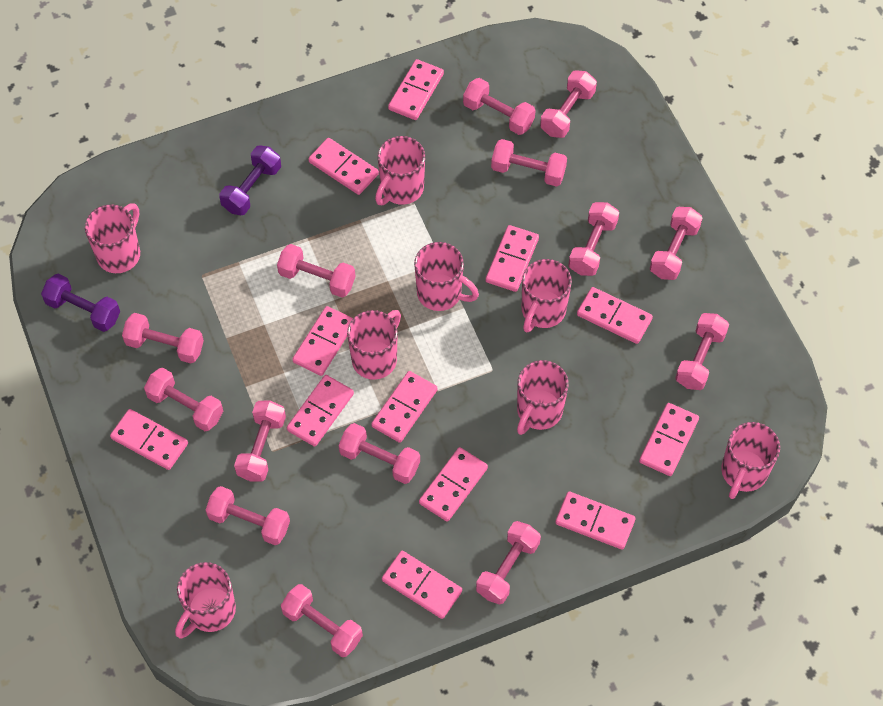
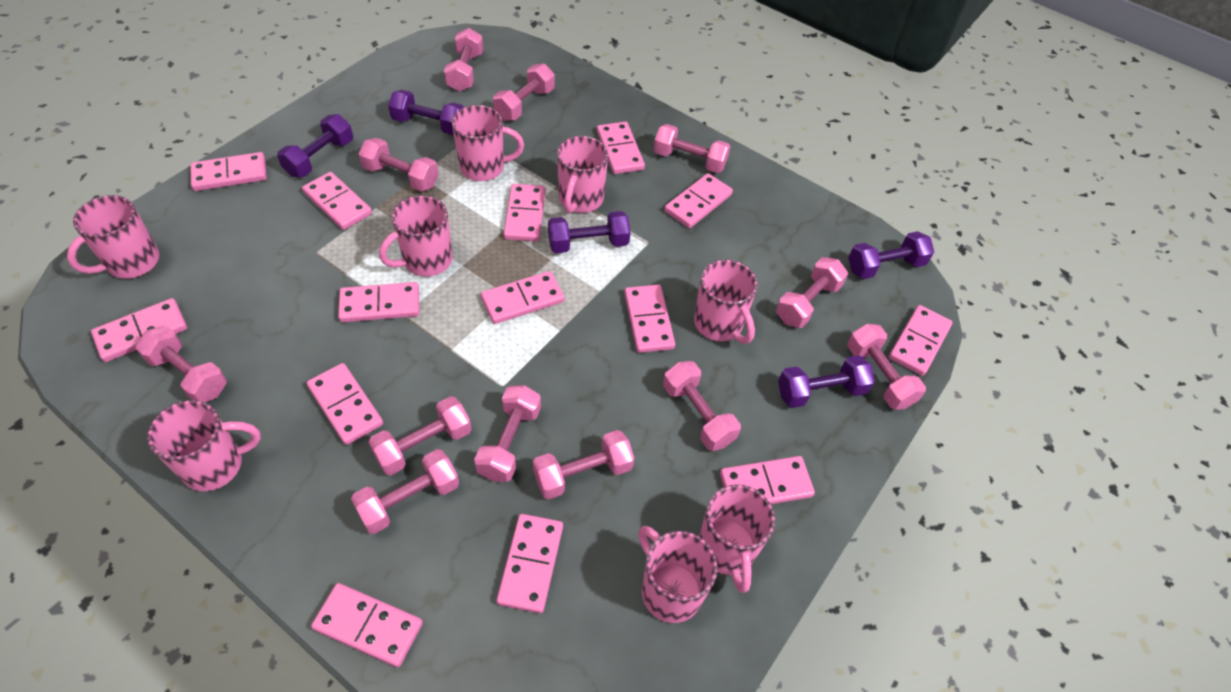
pink domino: [110,409,188,470] [287,375,354,447] [292,306,353,376] [308,138,379,195] [371,371,437,443] [382,551,462,619] [388,59,444,120] [419,447,488,522] [486,225,539,292] [555,492,636,550] [577,287,653,344] [639,403,699,476] = 12 -> [91,298,187,362] [190,152,267,191] [302,172,372,230] [307,363,383,445] [311,583,423,667] [338,282,419,322] [481,271,564,324] [496,514,563,613] [503,184,546,241] [597,122,645,174] [624,285,675,353] [664,173,733,228] [720,456,815,504] [889,305,953,376] = 14
pink dumbbell: [122,313,204,363] [144,368,223,431] [206,486,290,545] [234,400,286,482] [277,244,356,298] [281,584,363,657] [339,423,420,484] [463,78,536,135] [476,521,541,605] [491,139,567,187] [540,70,597,138] [568,202,619,276] [650,207,702,280] [675,313,729,390] = 14 -> [135,326,227,402] [351,449,459,534] [359,138,439,191] [368,396,472,475] [444,28,483,91] [474,385,541,482] [493,64,555,121] [533,430,634,499] [653,124,731,173] [663,361,741,451] [776,257,848,328] [847,324,926,410] = 12
purple dumbbell: [41,274,120,332] [219,145,281,215] = 2 -> [277,114,353,177] [388,90,464,135] [548,211,631,253] [778,355,875,408] [848,231,934,279] = 5

